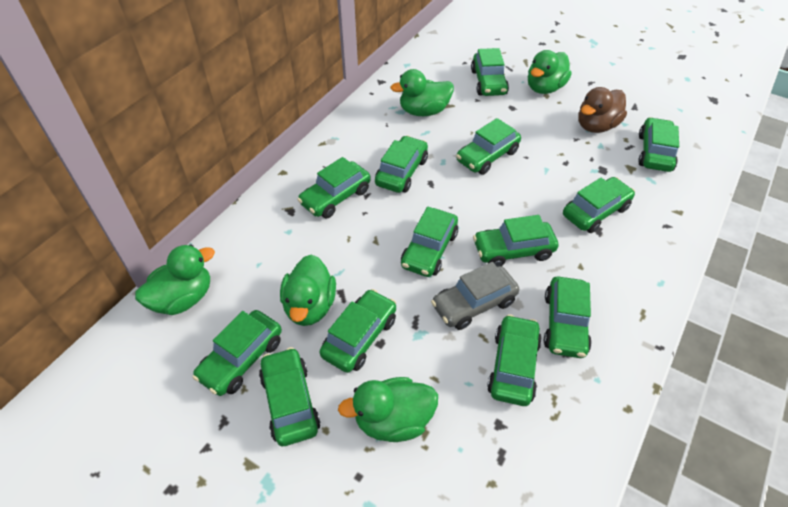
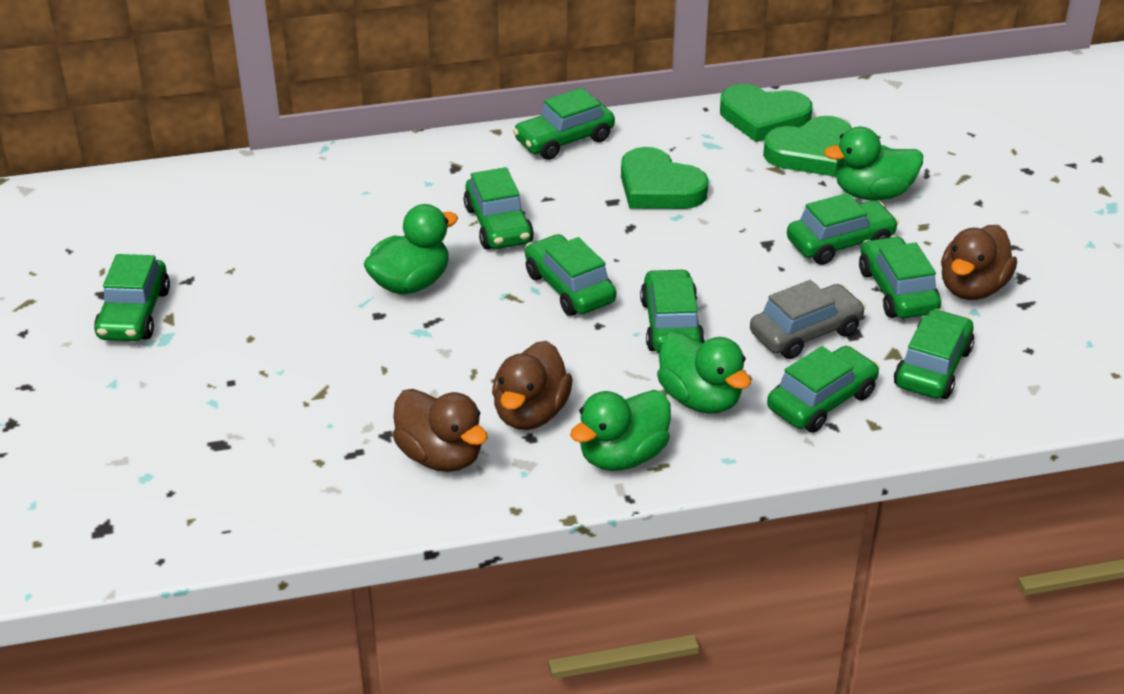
brown duck: [578,87,627,133] = 1 -> [393,389,488,472] [492,341,573,430] [941,225,1017,300] = 3
green car: [192,310,282,396] [259,347,321,446] [297,157,371,218] [320,289,396,373] [375,135,428,193] [401,206,458,277] [456,118,521,175] [471,48,509,96] [473,215,558,266] [487,314,542,406] [544,276,592,358] [563,177,635,233] [638,117,679,172] = 13 -> [94,254,170,341] [464,167,534,249] [513,88,615,160] [525,234,616,316] [640,269,705,353] [767,346,880,433] [787,193,899,265] [859,236,941,318] [894,309,974,399] = 9
green duck: [135,245,215,315] [280,254,336,326] [338,377,438,442] [390,69,454,116] [528,50,572,94] = 5 -> [364,204,458,294] [570,390,671,471] [657,332,751,414] [824,127,923,200] = 4
green heart: none = 0 -> [621,147,709,209] [720,84,812,142] [763,116,852,177] = 3

